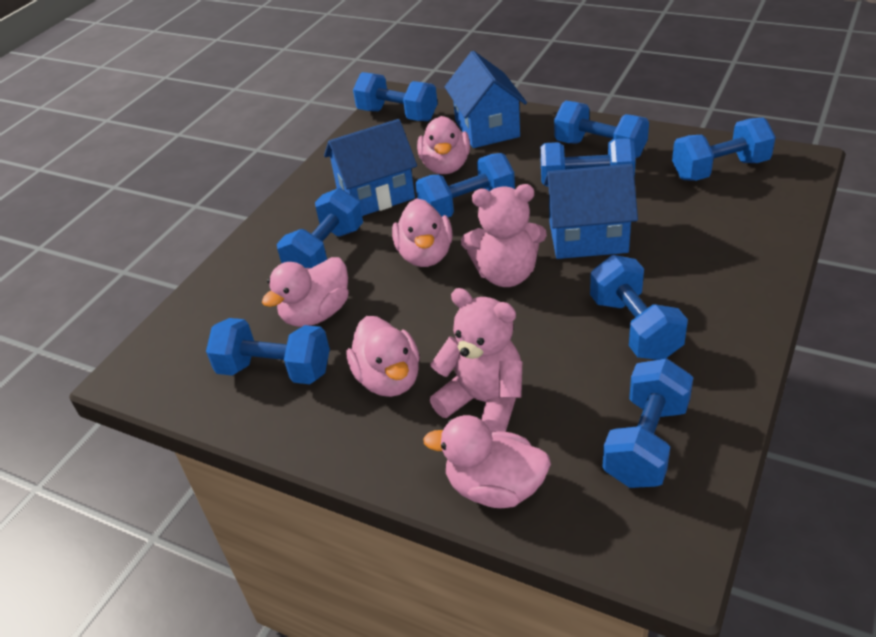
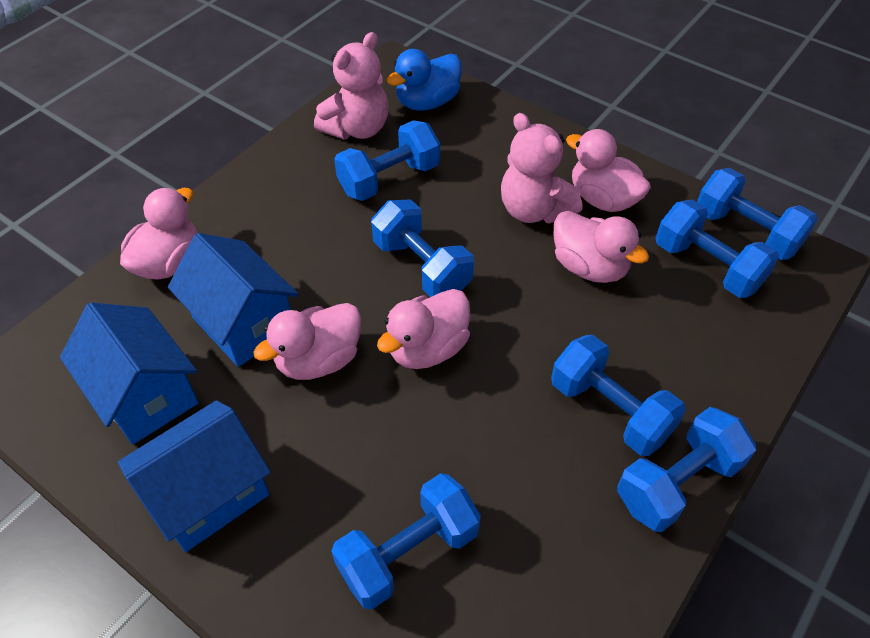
blue duck: none = 0 -> [386,49,462,111] = 1
blue dumbbell: [206,318,330,384] [277,188,363,268] [353,72,438,121] [415,153,515,217] [540,138,636,187] [554,101,649,158] [590,255,688,360] [603,358,693,488] [672,118,776,181] = 9 -> [331,473,481,609] [334,120,440,201] [371,199,474,297] [551,335,686,456] [617,407,756,532] [655,200,779,298] [697,168,818,260] = 7

